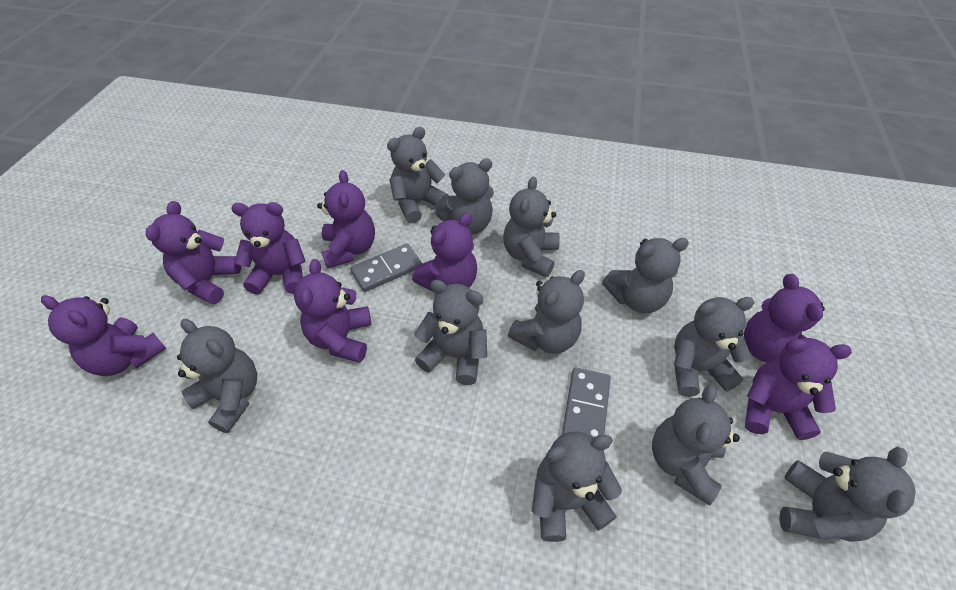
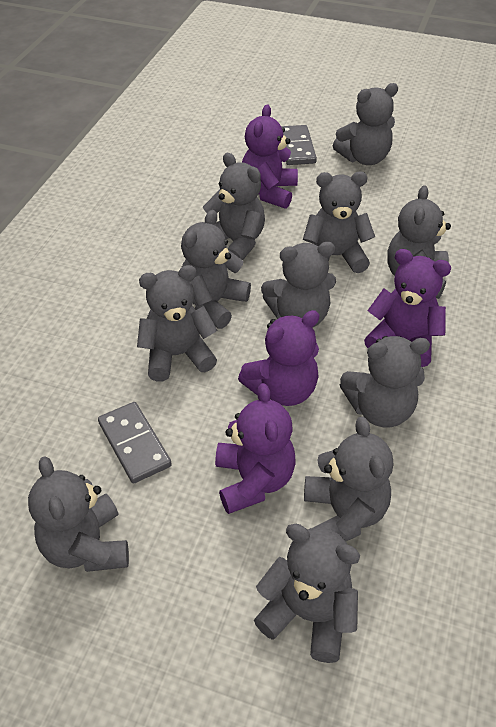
purple teddy bear: [41,295,166,376] [146,201,241,305] [231,202,306,295] [294,259,371,363] [317,170,375,269] [412,213,477,291] [744,274,825,362] [745,338,852,440] = 8 -> [215,383,296,514] [238,310,320,406] [242,105,298,209] [364,249,452,367] = 4

